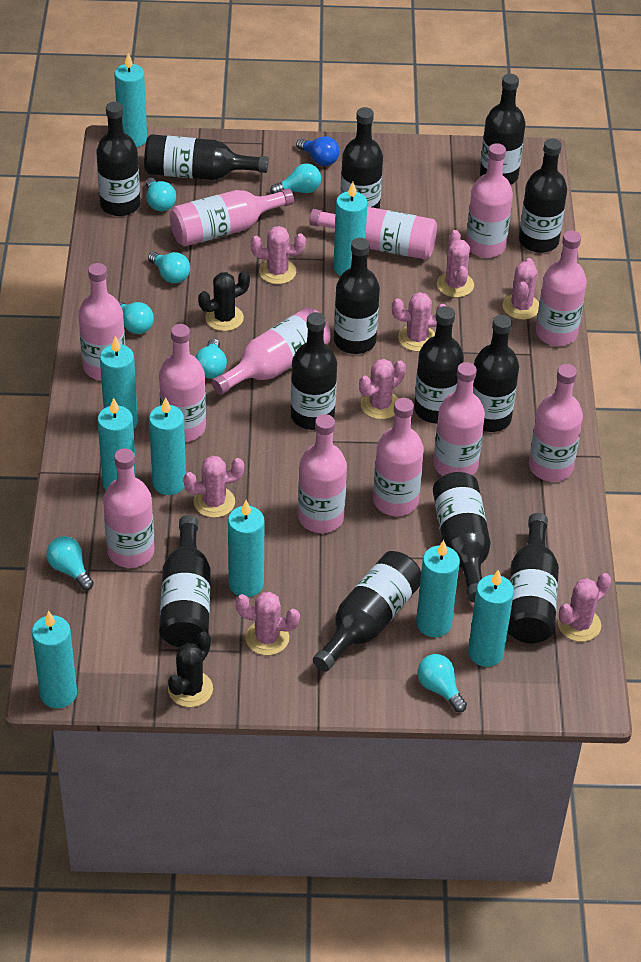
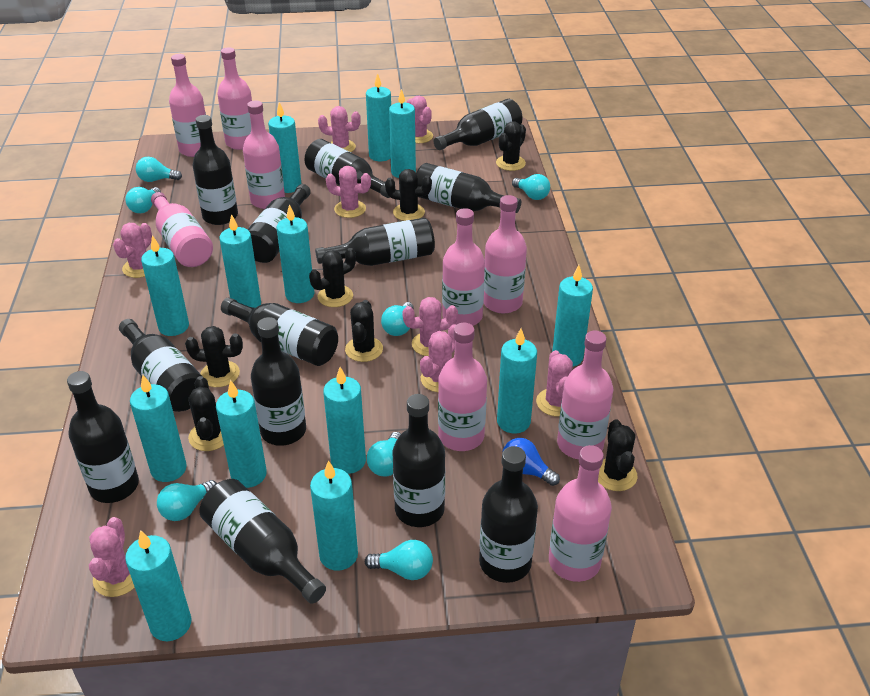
black cactus: [168,631,213,707] [198,271,250,331] = 2 -> [185,326,243,387] [188,376,224,451] [309,248,356,307] [345,300,383,362] [385,169,432,221] [496,121,526,171] [598,419,638,491] = 7
pink bottle: [78,263,126,380] [103,448,154,568] [159,324,206,442] [170,189,294,246] [212,307,331,395] [298,414,347,533] [309,207,437,260] [373,398,424,516] [433,362,485,476] [466,143,513,258] [529,364,583,482] [536,230,587,346] = 12 -> [151,192,213,267] [169,54,206,157] [217,47,252,150] [243,100,285,209] [438,323,487,451] [442,208,485,326] [484,195,527,314] [549,445,612,582] [557,331,613,459] = 9
turquoise candle: [32,611,77,708] [98,398,136,490] [100,336,138,429] [114,53,147,147] [149,397,186,495] [228,500,265,597] [333,182,368,276] [416,540,460,637] [468,570,514,667] = 9 -> [125,530,191,641] [130,375,187,482] [141,235,189,336] [216,380,267,488] [219,214,261,308] [268,102,302,193] [276,204,315,303] [310,460,358,571] [323,367,366,474] [366,73,391,161] [389,89,416,178] [497,328,537,433] [552,265,593,366] = 13

